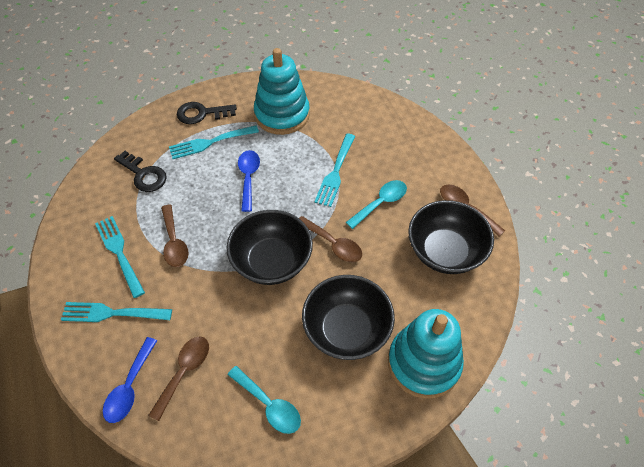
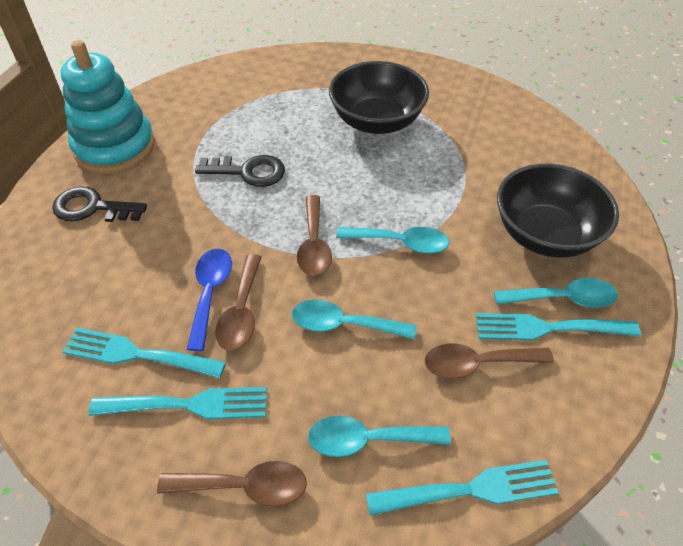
black bowl: [226,210,313,285] [302,275,395,360] [408,200,494,274] = 3 -> [329,61,429,134] [497,164,619,258] = 2
blue spoon: [103,337,157,423] [238,150,260,212] = 2 -> [187,249,232,351] = 1
turquoise spoon: [228,366,301,434] [346,180,407,229] = 2 -> [292,300,416,339] [308,416,451,457] [336,227,449,254] [494,278,618,308] = 4
turquoise stacking toy: [254,48,310,135] [388,309,464,399] = 2 -> [61,40,155,174] = 1

